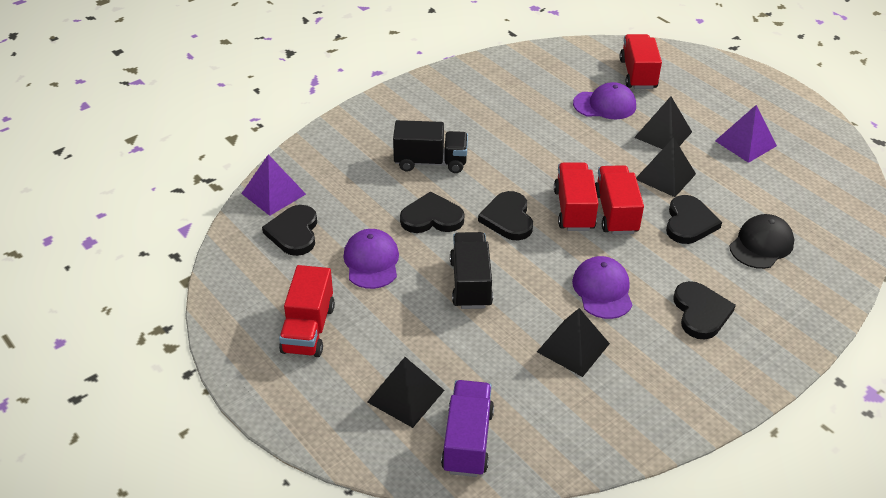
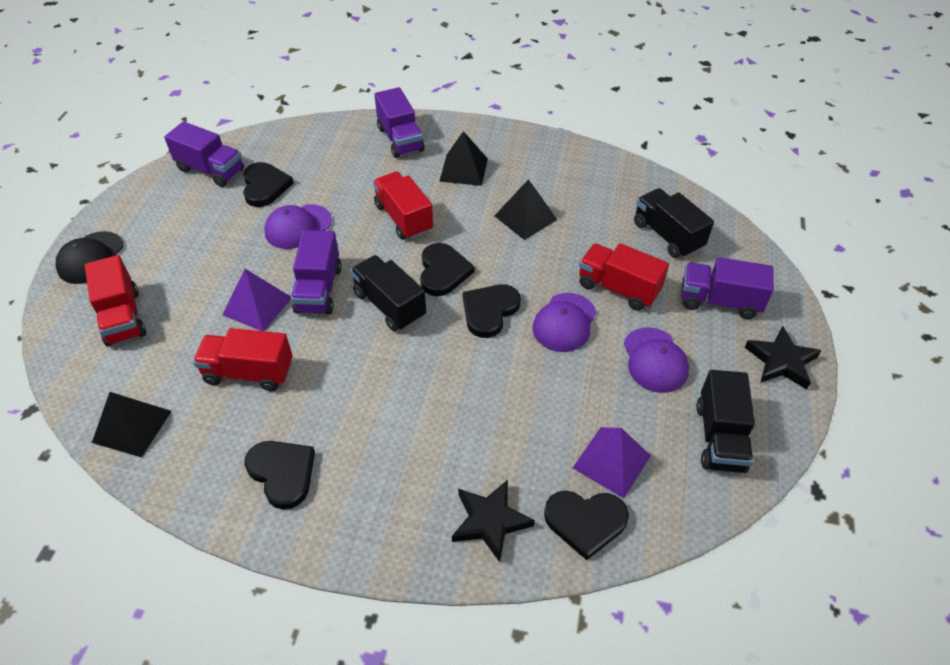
black pyramid: [367,357,445,428] [537,308,610,377] [634,96,692,149] [636,137,696,197] = 4 -> [92,392,172,458] [439,131,488,186] [495,179,557,240] = 3
black star: none = 0 -> [452,480,535,562] [745,326,821,389] = 2
black truck: [393,120,468,173] [450,232,493,309] = 2 -> [350,255,426,331] [634,188,714,258] [696,370,755,473] = 3
purple truck: [441,380,494,477] = 1 -> [164,122,244,187] [291,230,342,314] [374,87,425,158] [681,257,774,319] = 4

